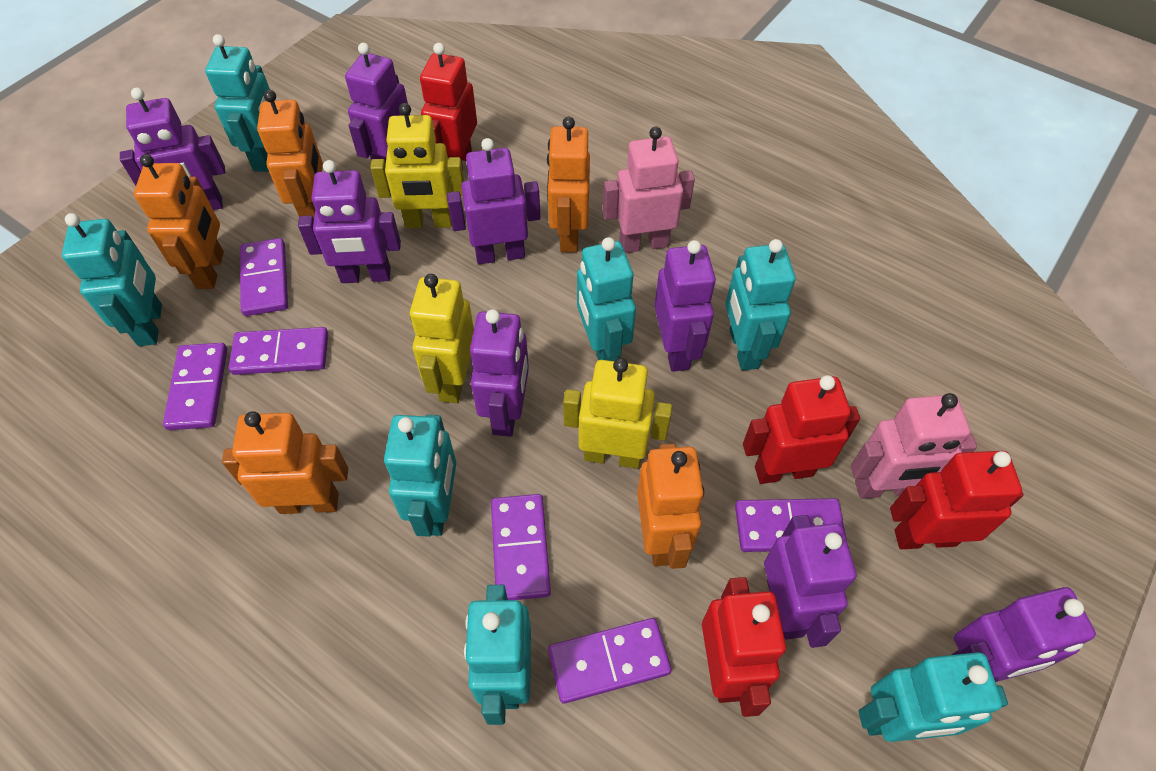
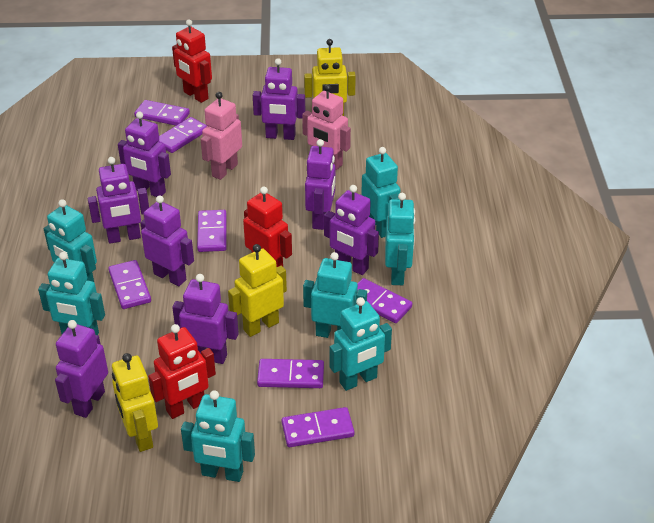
orange robot: [134,154,224,289] [222,411,348,514] [257,90,323,218] [547,117,590,252] [637,444,704,569] = 5 -> none = 0
purple domino: [163,343,227,430] [228,327,328,375] [240,238,288,316] [491,494,551,600] [548,618,671,703] [735,498,847,552] = 6 -> [108,260,151,309] [134,100,190,126] [158,117,207,153] [197,210,227,252] [257,359,324,388] [282,407,354,447] [357,278,412,323] = 7
red robot: [420,43,477,169] [702,577,786,717] [743,375,860,484] [890,451,1023,549] = 4 -> [148,324,216,419] [172,19,212,103] [243,187,292,267] = 3

